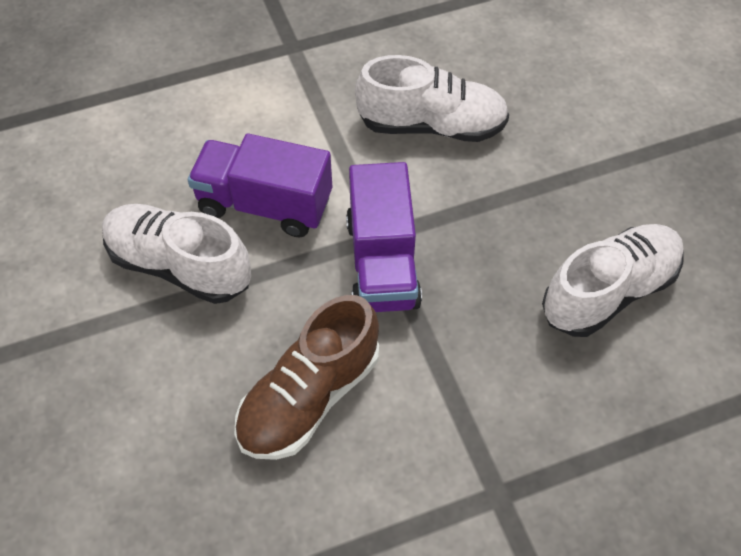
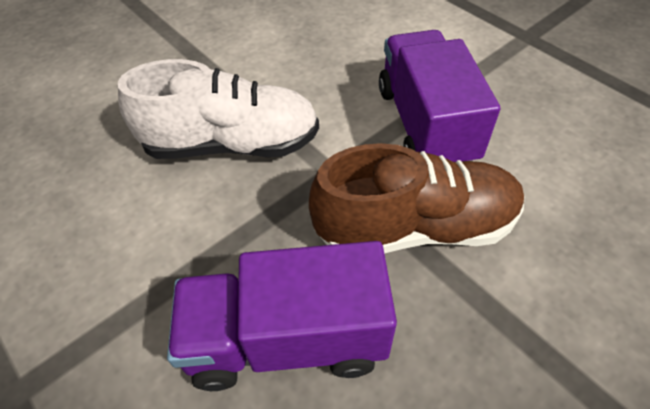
white shoe: [102,204,251,304] [355,55,509,142] [542,224,683,337] = 3 -> [118,59,319,159] = 1

